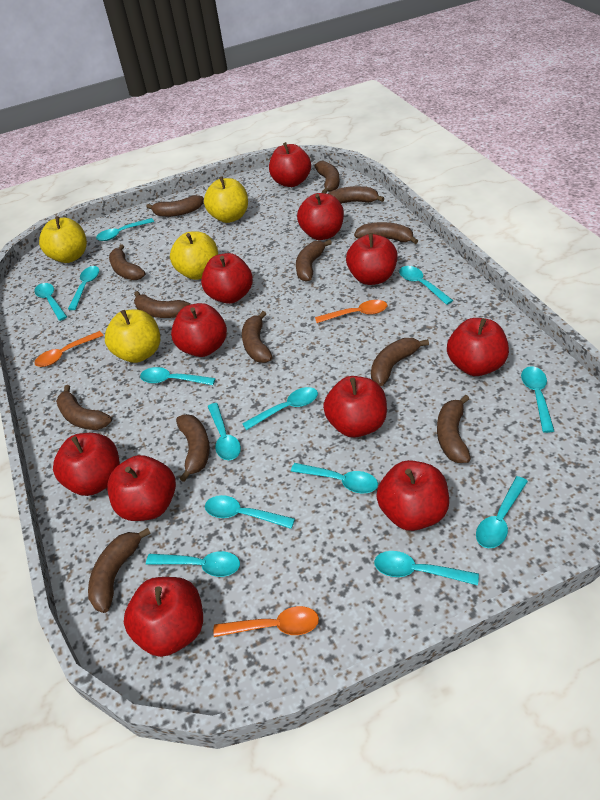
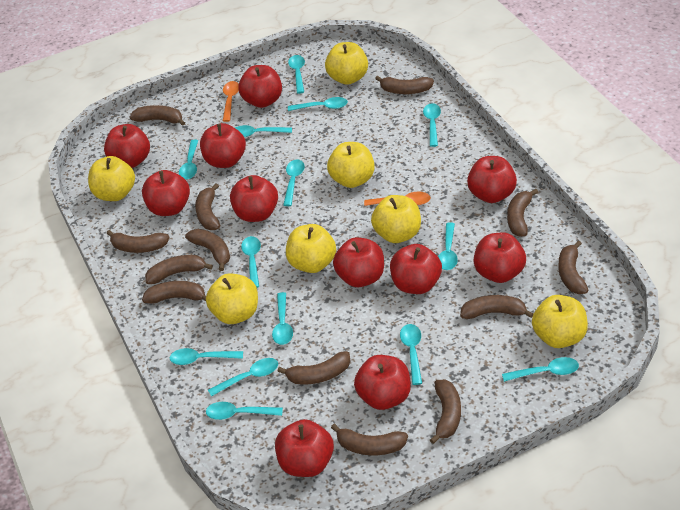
orange spoon: [35,331,104,367] [213,606,319,637] [315,300,387,323] = 3 -> [223,81,239,122] [364,192,431,206] = 2
turquoise spoon: [34,283,67,321] [68,266,99,310] [96,218,154,241] [140,367,216,385] [146,551,240,577] [205,495,295,529] [208,403,241,460] [242,387,318,430] [291,463,378,493] [374,551,479,586] [399,266,453,305] [476,476,528,548] [521,366,554,433] = 13 -> [170,348,243,365] [179,140,198,180] [206,402,283,420] [208,358,278,397] [235,125,292,137] [241,236,261,288] [272,292,293,345] [283,159,305,206] [288,55,305,94] [288,97,348,111] [400,324,422,385] [423,103,441,147] [438,222,458,270] [502,357,579,382] = 14
yellow apple: [39,216,87,263] [105,309,160,363] [170,231,218,280] [204,176,248,223] = 4 -> [88,156,135,201] [206,273,258,324] [286,224,336,273] [325,42,368,85] [327,142,375,188] [371,195,421,243] [532,295,588,348] = 7

